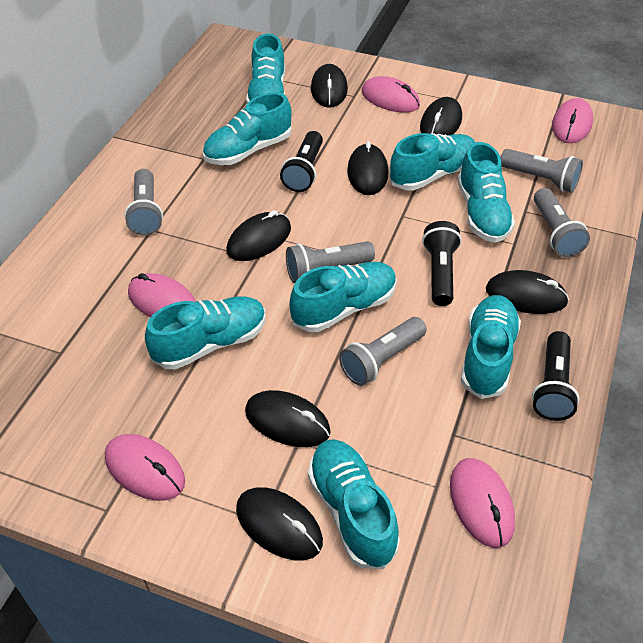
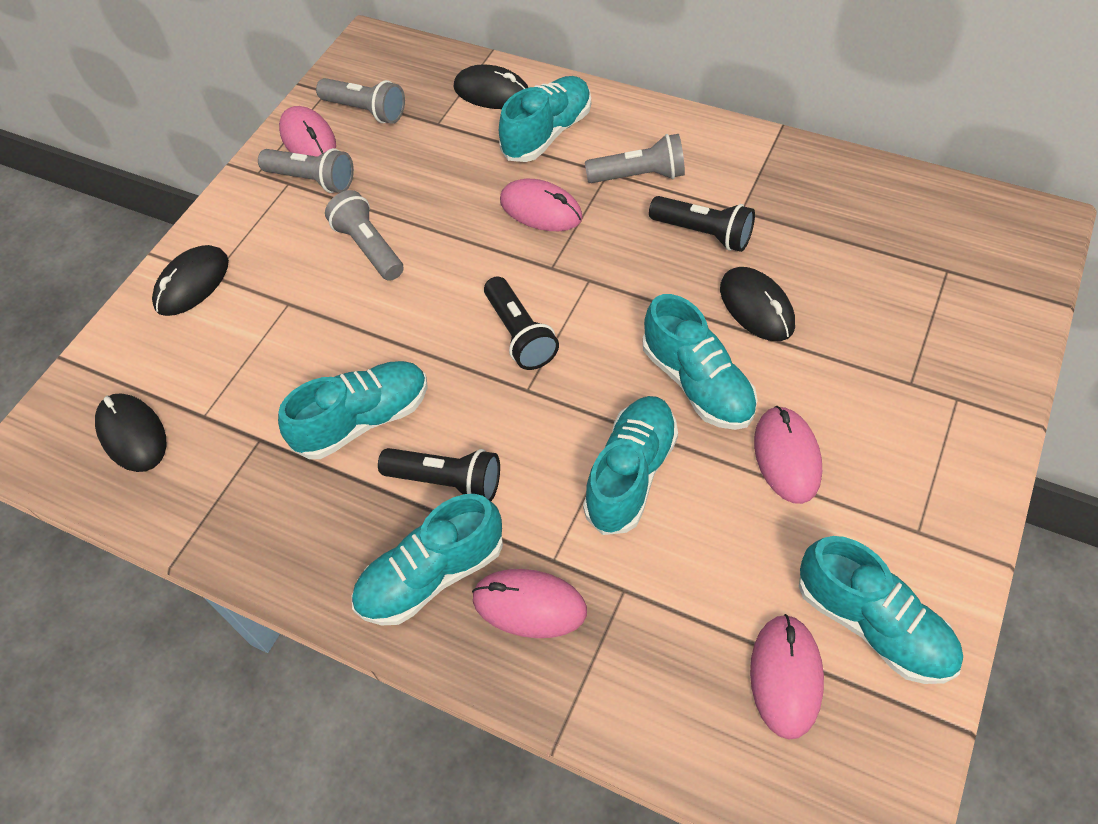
black mouse: [226,210,291,261] [236,487,323,560] [245,390,331,447] [311,64,348,108] [347,141,388,195] [420,97,462,135] [486,270,569,314] = 7 -> [95,394,167,472] [152,245,229,316] [454,64,528,109] [720,267,795,341] = 4
grey flashlight: [124,169,163,235] [286,241,375,283] [339,317,427,386] [500,149,583,193] [534,188,590,257] = 5 -> [258,148,354,193] [316,78,405,124] [325,190,404,281] [585,134,685,183] = 4
turquoise shoe: [145,296,266,369] [202,92,292,165] [246,33,285,104] [289,262,397,332] [308,439,400,569] [389,133,476,190] [457,142,515,243] [461,295,521,399] = 8 -> [278,361,428,459] [352,494,503,625] [499,76,591,162] [583,396,678,535] [643,294,758,430] [799,536,963,684] = 6

